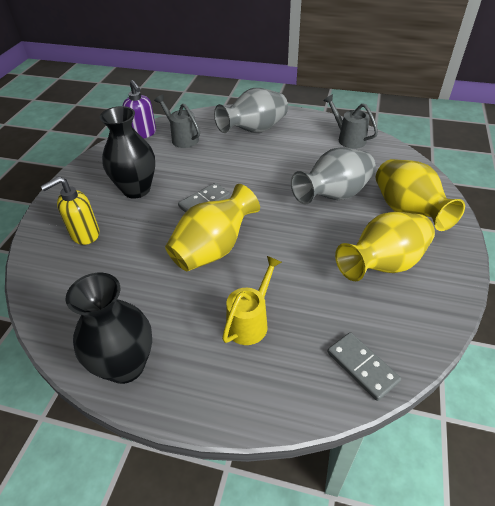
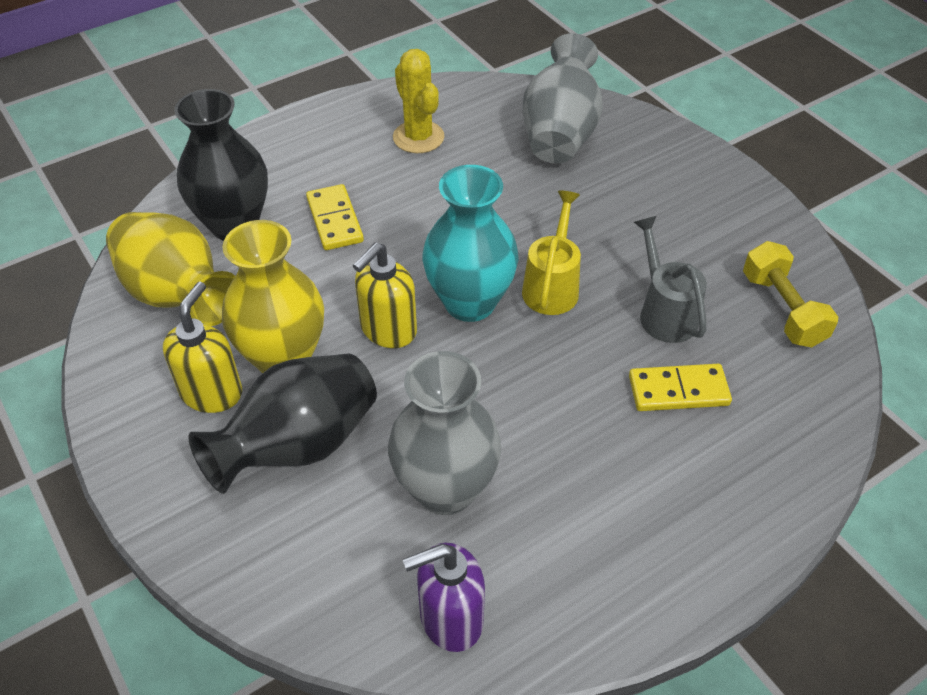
grey domino: [178,183,230,213] [327,332,401,401] = 2 -> none = 0
grey watering can: [154,95,200,148] [323,94,378,149] = 2 -> [634,216,707,343] = 1
turquoise vase: none = 0 -> [422,165,519,322] = 1
yellow cactus: none = 0 -> [393,49,444,153] = 1
yellow domino: none = 0 -> [306,184,364,250] [629,364,732,411] = 2
yellow dumbbell: none = 0 -> [743,241,838,348] = 1
yellow soap dispenser: [41,177,99,245] = 1 -> [163,282,242,413] [353,243,417,348] = 2
yellow vase: [165,184,260,271] [335,212,435,281] [376,159,465,231] = 3 -> [106,212,235,326] [222,220,324,373] = 2

